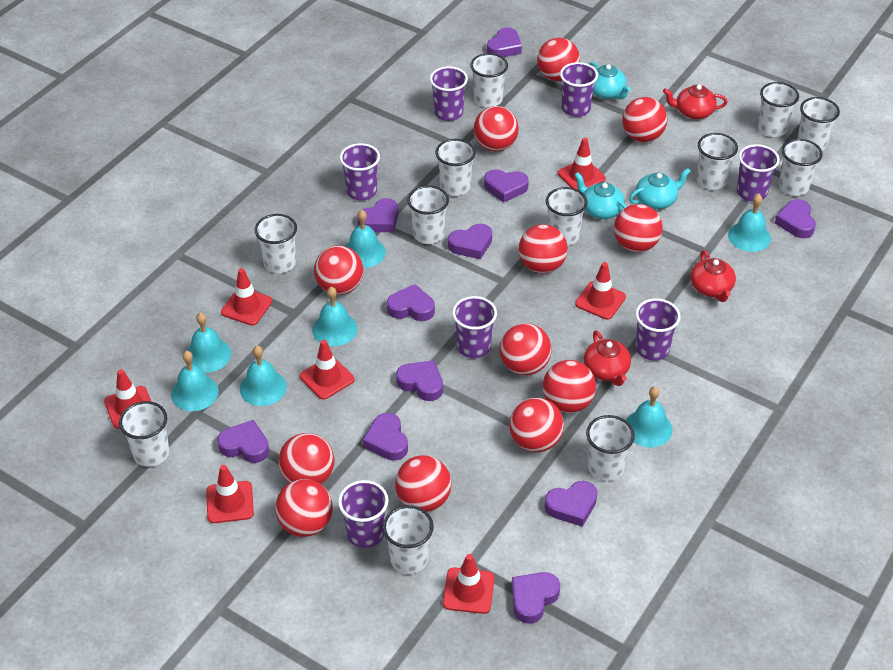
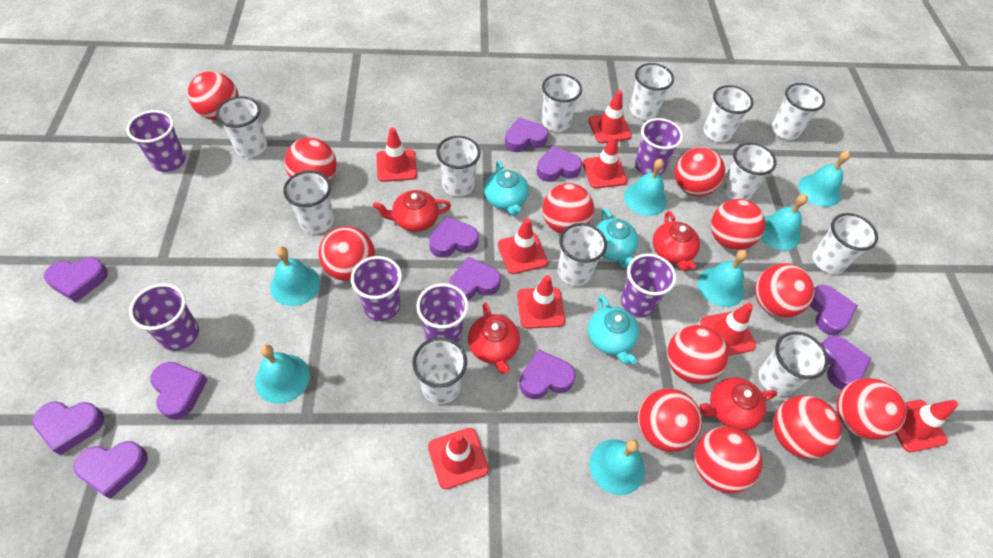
purple cup: [338,480,389,548] [340,143,380,200] [430,66,468,121] [452,296,497,358] [560,62,598,117] [635,298,681,361] [737,144,780,202] = 7 -> [126,110,186,172] [129,283,199,351] [351,256,402,321] [416,283,468,343] [621,254,676,317] [635,118,683,175] = 6
red teapot: [584,330,631,386] [663,85,728,119] [691,250,736,302] = 3 -> [373,190,451,232] [468,302,520,374] [653,211,700,272] [699,377,777,431] = 4
red traffic cone: [104,369,151,429] [206,465,254,523] [221,268,272,326] [300,340,354,400] [443,554,495,614] [558,138,606,190] [575,262,626,320] = 7 -> [376,127,417,182] [428,428,489,489] [498,218,548,274] [517,275,565,329] [583,135,628,189] [588,90,632,143] [700,303,756,356] [895,400,958,452] = 8

